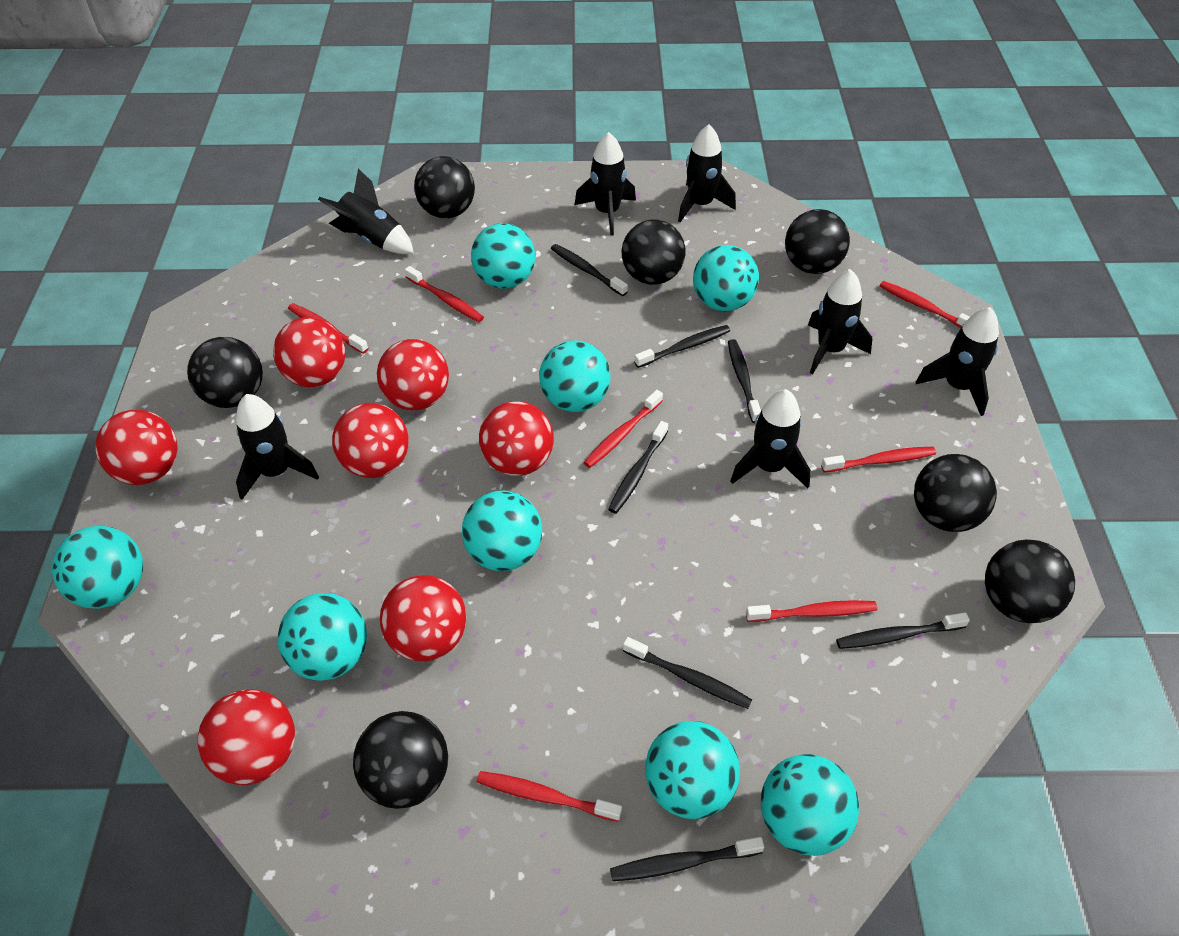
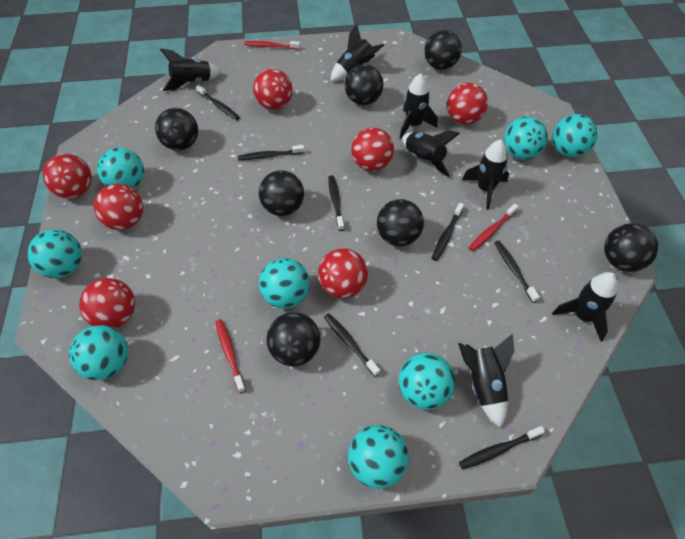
red toothbrush: [288,303,368,354] [405,266,484,322] [477,771,622,822] [583,390,663,468] [746,600,877,622] [821,447,936,472] [879,281,970,328] = 7 -> [216,319,246,393] [244,41,300,50] [468,204,519,251] = 3

